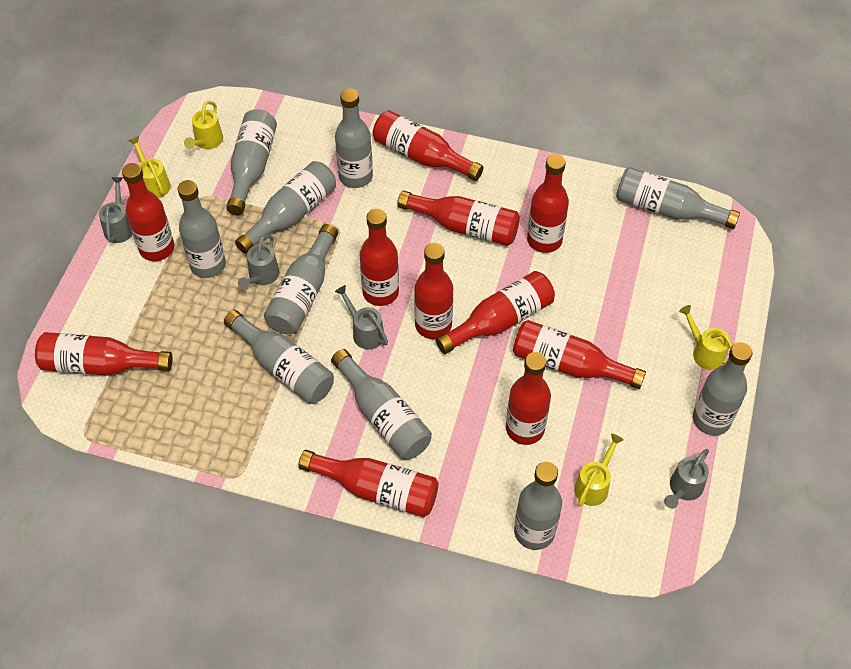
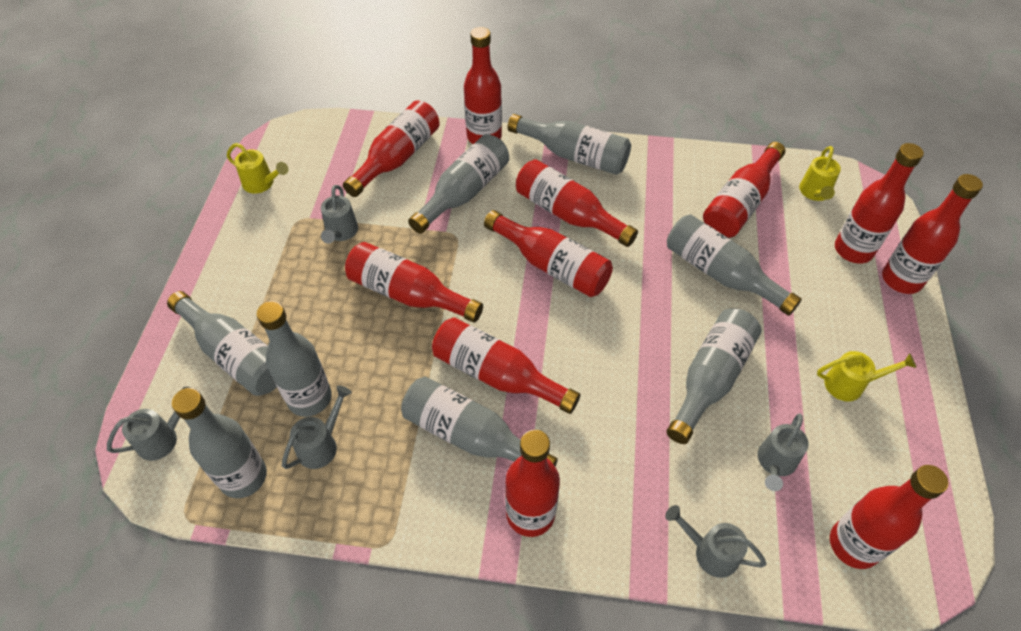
grey bottle: [177,180,226,278] [224,310,334,404] [226,109,277,215] [235,161,336,254] [264,224,338,334] [331,349,432,459] [335,88,373,188] [514,462,562,550] [616,167,740,229] [693,342,753,436] = 10 -> [167,291,277,396] [172,388,267,498] [256,301,332,417] [401,377,558,466] [408,134,509,234] [508,114,631,175] [667,215,802,316] [667,309,762,444] = 8
grey watering can: [99,177,133,243] [238,235,279,290] [335,285,388,350] [664,449,709,509] = 4 -> [107,387,190,461] [282,385,352,469] [321,185,358,243] [665,505,766,578] [758,413,809,491] = 5
yellow watering can: [128,136,171,198] [184,101,223,149] [574,434,624,507] [679,305,733,370] = 4 -> [227,143,288,194] [799,146,841,201] [817,351,916,402] = 3

